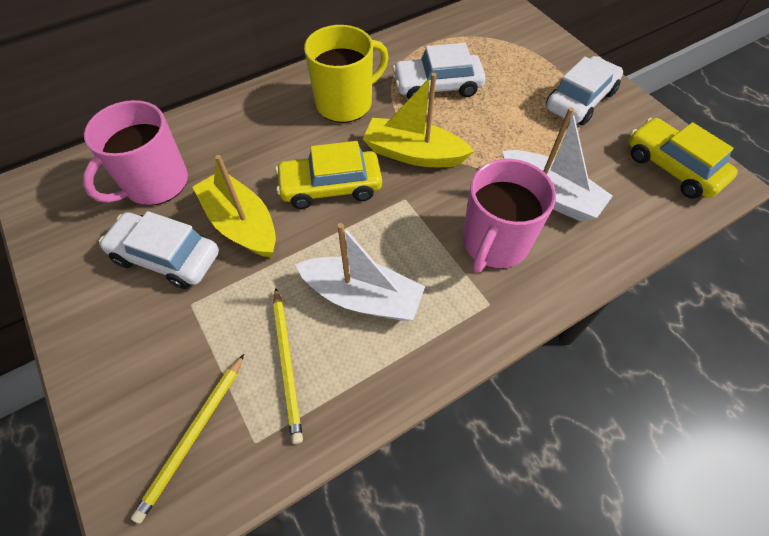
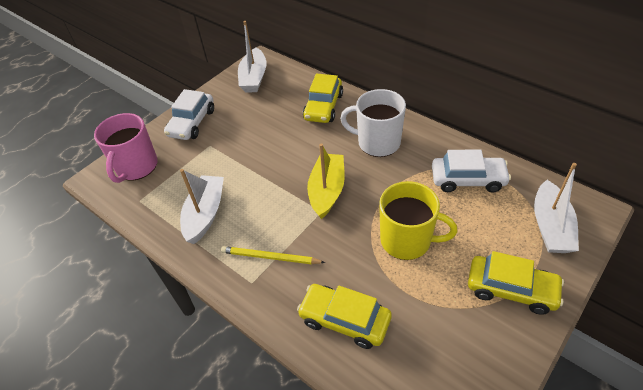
pink mug: [83,100,188,205] [462,159,556,273] = 2 -> [94,113,158,183] = 1
white boat: [295,223,425,321] [502,107,613,222] = 2 -> [180,169,224,244] [238,21,267,93] [534,163,579,253] = 3
white car: [99,211,219,289] [392,43,485,99] [546,56,623,125] = 3 -> [164,89,214,140] [432,150,511,193] = 2
white mug: none = 0 -> [340,89,406,157] = 1
yellow boat: [193,155,276,258] [363,73,474,167] = 2 -> [307,143,345,219] = 1
yellow car: [275,141,382,209] [629,118,738,199] = 2 -> [297,284,392,349] [303,73,343,123] [468,251,564,315] = 3
yellow pencil: [131,354,244,524] [273,288,303,444] = 2 -> [221,246,325,264] = 1

